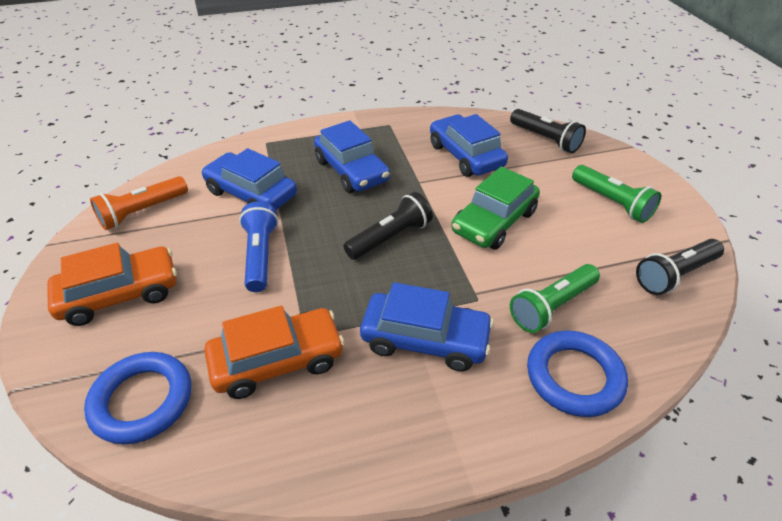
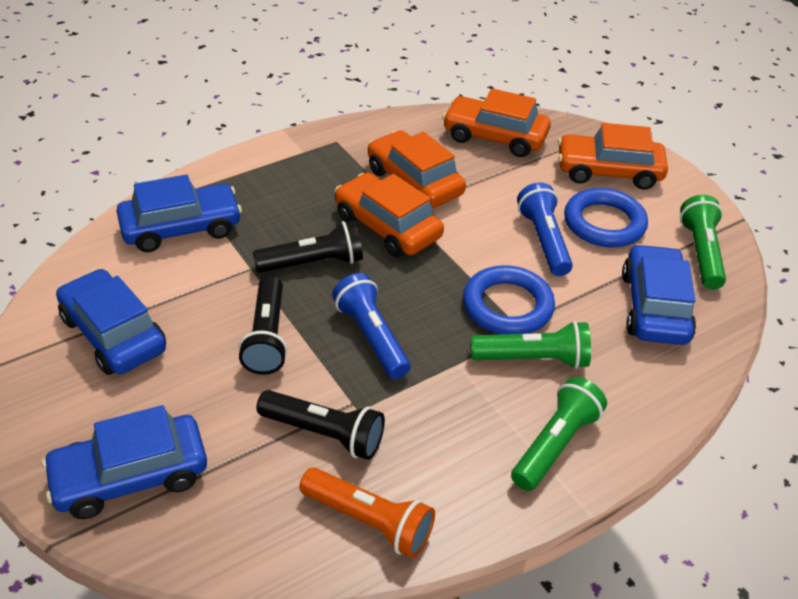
blue flashlight: [239,202,278,292] = 1 -> [332,273,411,379] [517,183,573,276] = 2
green car: [451,166,540,250] = 1 -> none = 0
green flashlight: [510,264,600,333] [572,165,661,223] = 2 -> [471,321,591,369] [511,377,607,491] [680,195,726,290] = 3
orange car: [47,243,177,326] [204,306,344,399] = 2 -> [335,173,444,258] [368,130,466,208] [442,88,551,157] [558,123,668,190] = 4

